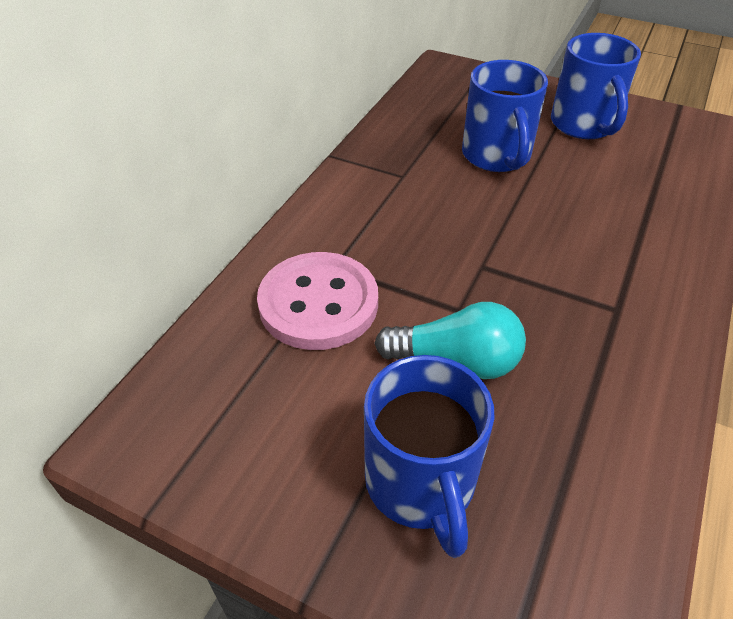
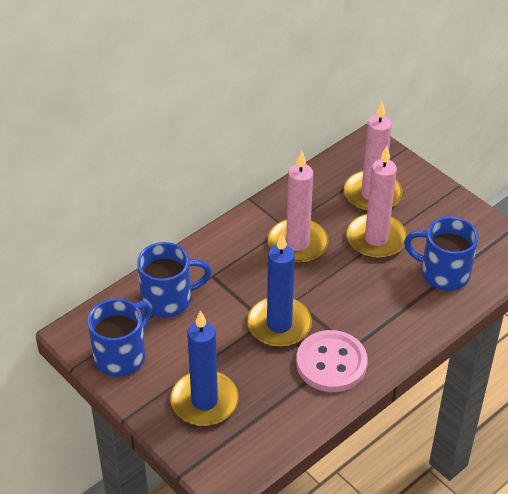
blue candle: none = 0 -> [170,310,239,426] [247,233,312,347] = 2
pink candle: none = 0 -> [267,151,328,264] [344,102,402,212] [346,146,407,259] = 3
turquoise light bulb: [374,302,526,379] = 1 -> none = 0

